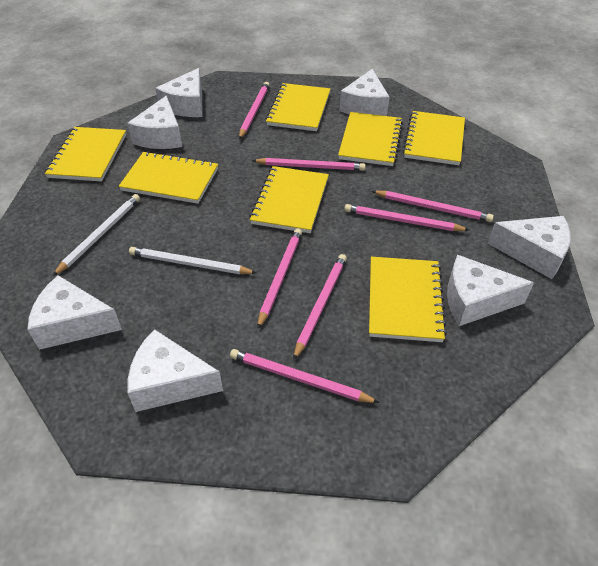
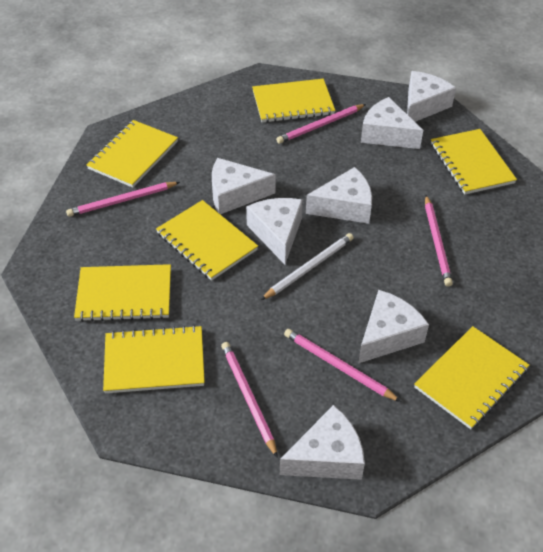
pink pencil: [230,349,380,403] [239,82,270,139] [252,158,366,171] [257,228,302,329] [293,254,347,360] [344,204,469,231] [372,191,494,222] = 7 -> [66,182,180,217] [221,342,278,458] [276,104,366,144] [284,329,401,402] [425,195,453,287] = 5
white pencil: [53,194,140,276] [129,247,257,274] = 2 -> [261,233,354,300] = 1

